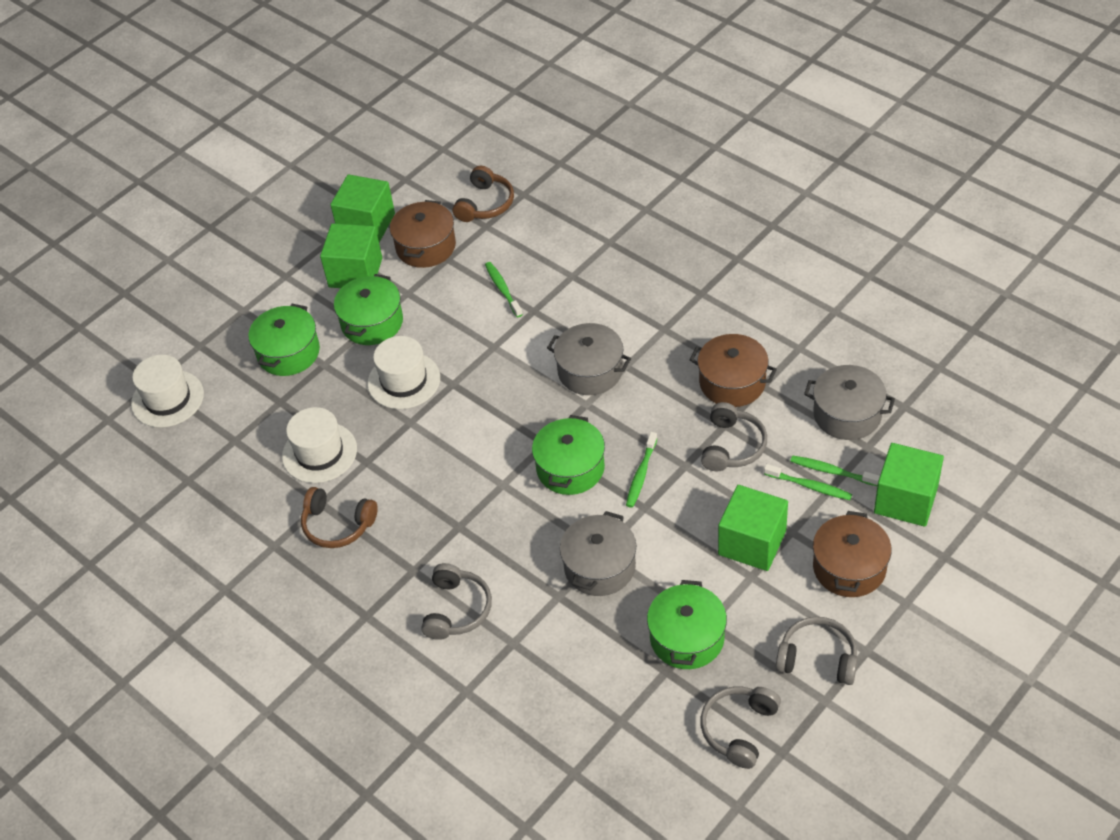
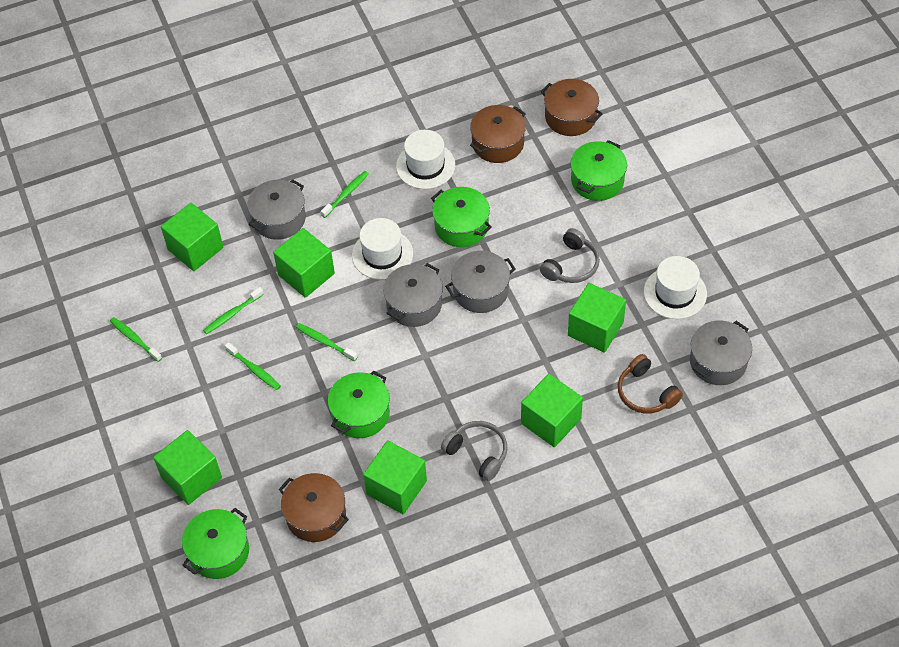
brown headphones: [301,487,378,548] [453,165,514,222] = 2 -> [618,354,683,414] = 1
green cube: [320,223,382,288] [330,174,395,243] [718,485,788,571] [874,443,944,527] = 4 -> [153,430,222,505] [161,203,223,271] [273,228,335,298] [363,440,427,514] [521,374,583,447] [568,283,626,353] = 6
green toothbrush: [485,262,523,317] [626,432,657,508] [764,464,852,500] [790,455,880,486] = 4 -> [110,317,162,362] [203,287,264,334] [225,342,281,390] [296,323,358,361] [321,171,369,218] = 5
grey headphones: [421,563,492,640] [700,687,781,769] [701,402,767,471] [776,617,858,685] = 4 -> [441,421,507,481] [540,228,600,283] = 2
grey pot: [547,323,631,395] [560,511,636,596] [804,365,895,440] = 3 -> [248,179,306,240] [383,263,443,327] [445,251,516,313] [690,321,752,385] = 4

